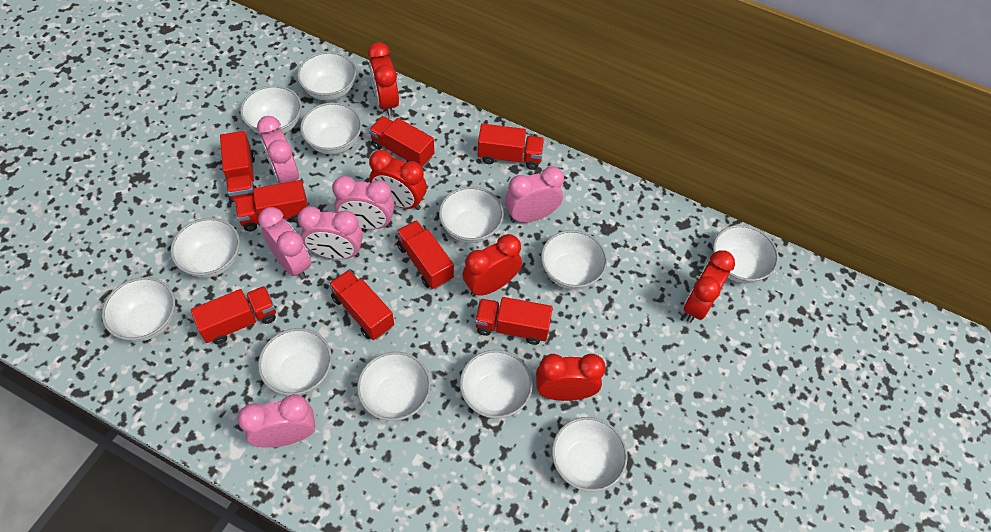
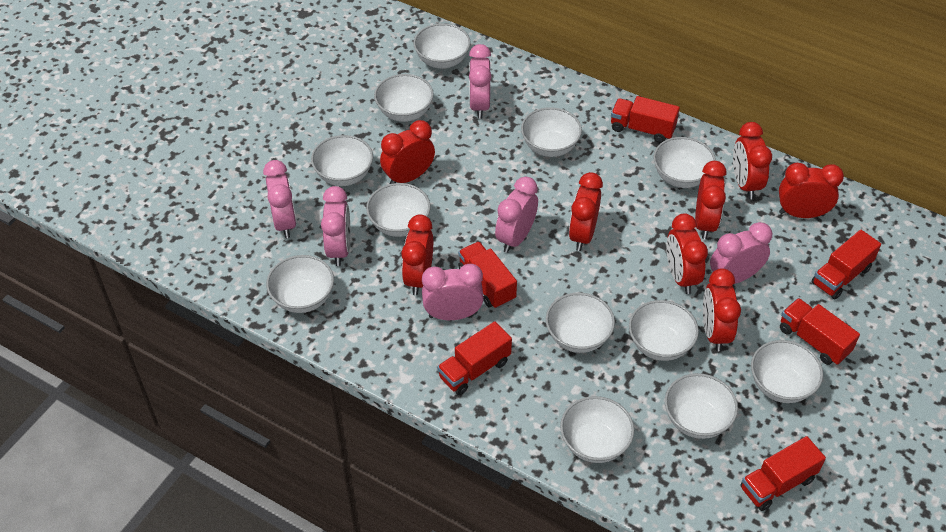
red clock: [368,42,399,116] [369,150,427,210] [462,234,522,297] [536,354,606,401] [684,250,735,323] = 5 -> [380,120,435,184] [401,214,433,295] [569,172,603,251] [667,214,708,294] [695,161,727,239] [703,268,741,352] [733,122,772,199] [779,163,844,218] = 8
red truck: [191,286,276,344] [220,131,257,202] [235,180,308,231] [329,270,394,340] [369,116,434,168] [396,220,454,289] [475,297,553,345] [478,124,544,170] = 8 -> [437,321,512,395] [458,242,517,309] [611,96,680,143] [740,436,826,511] [780,298,860,365] [812,230,881,299] = 6

